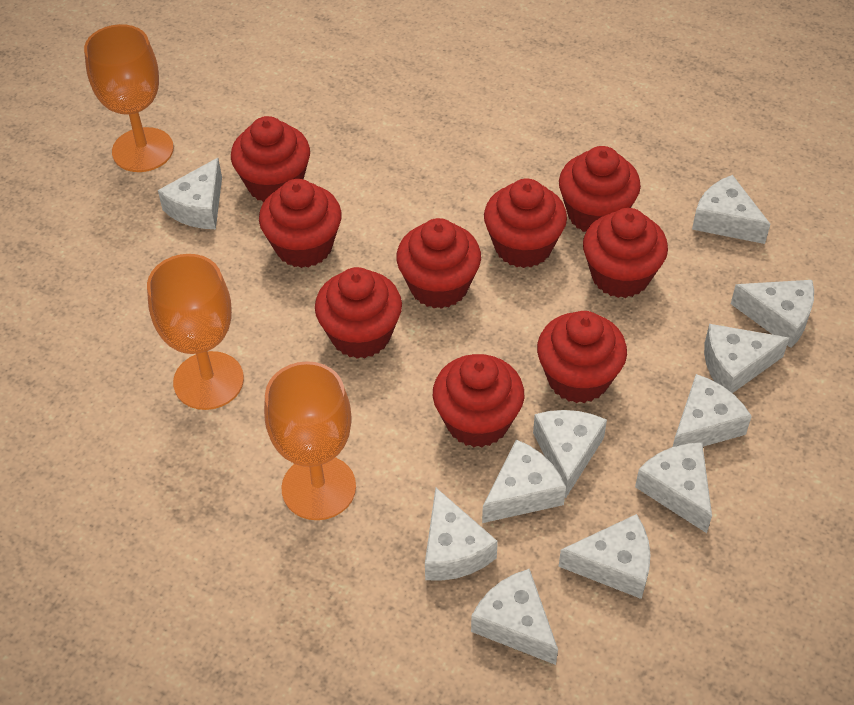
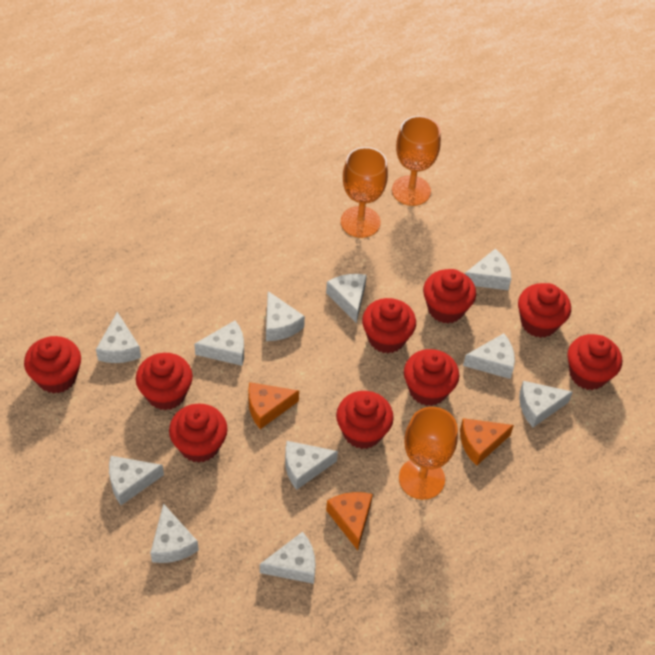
orange cheese: none = 0 -> [248,382,299,429] [326,492,373,550] [460,418,514,466] = 3

